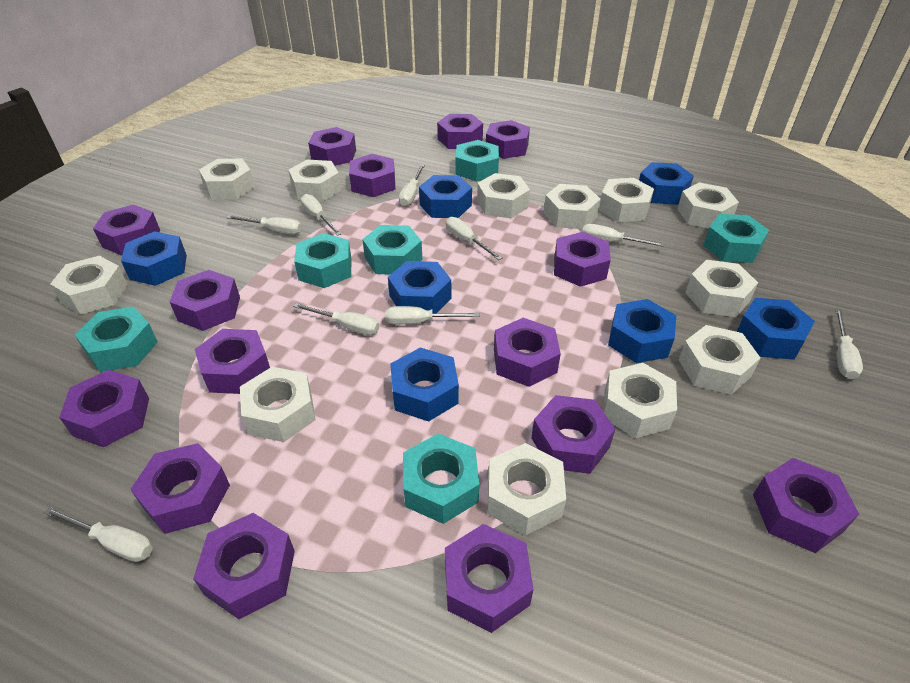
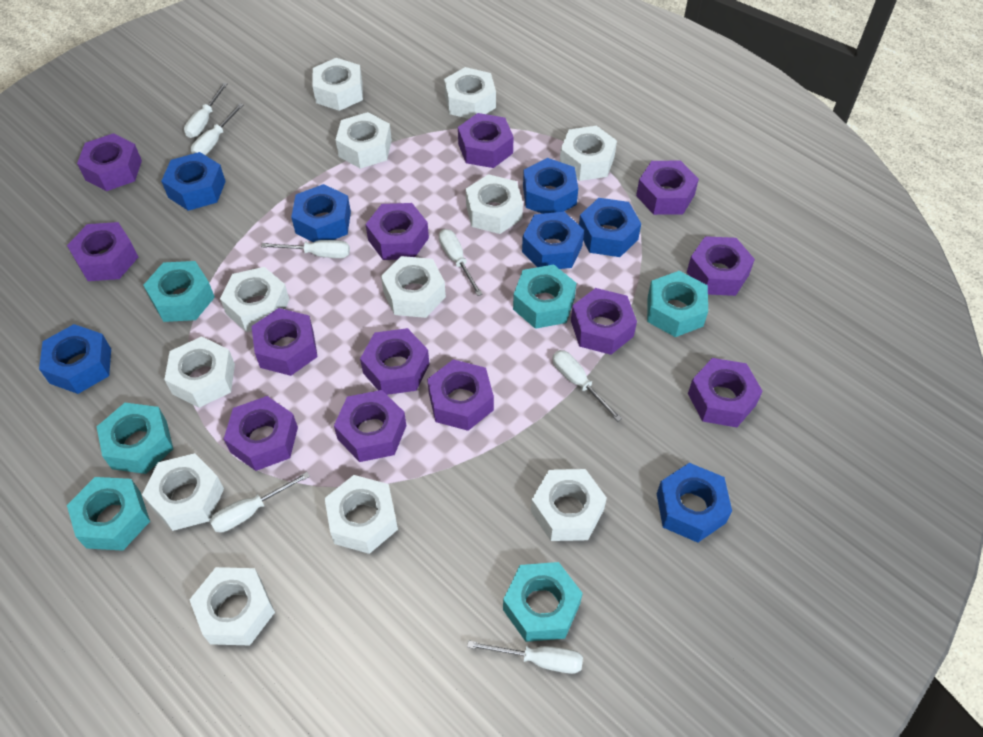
purple nut: [59,370,149,447] [93,205,160,256] [130,443,230,534] [170,270,240,331] [193,513,295,619] [195,329,270,394] [308,127,356,166] [349,154,395,197] [437,114,483,149] [445,524,534,633] [486,120,530,159] [494,318,561,387] [531,395,615,474] [554,232,611,287] [753,458,859,553] = 15 -> [67,222,138,281] [77,133,142,191] [224,396,298,471] [251,308,318,376] [334,390,406,462] [360,328,429,395] [366,203,429,260] [427,359,494,431] [458,113,513,168] [571,288,637,355] [636,161,699,215] [687,236,755,296] [688,358,763,427] = 13
white screwdriver: [44,507,153,562] [226,215,302,234] [293,303,379,335] [301,194,341,236] [385,306,480,325] [399,164,425,206] [446,217,502,260] [582,224,665,247] [835,308,863,379] = 9 -> [184,83,228,138] [191,103,244,155] [210,472,310,532] [261,240,350,258] [439,229,482,296] [467,641,583,674] [553,350,622,421] = 7

